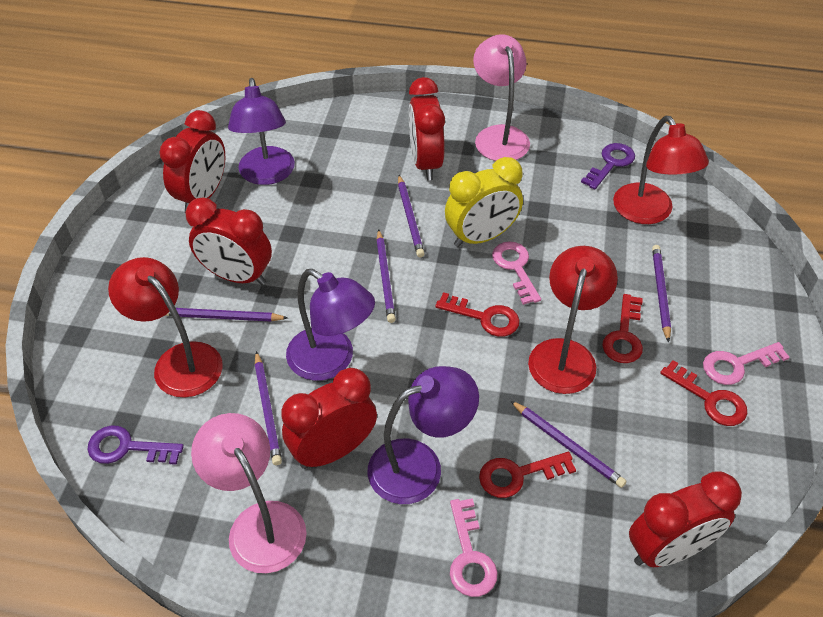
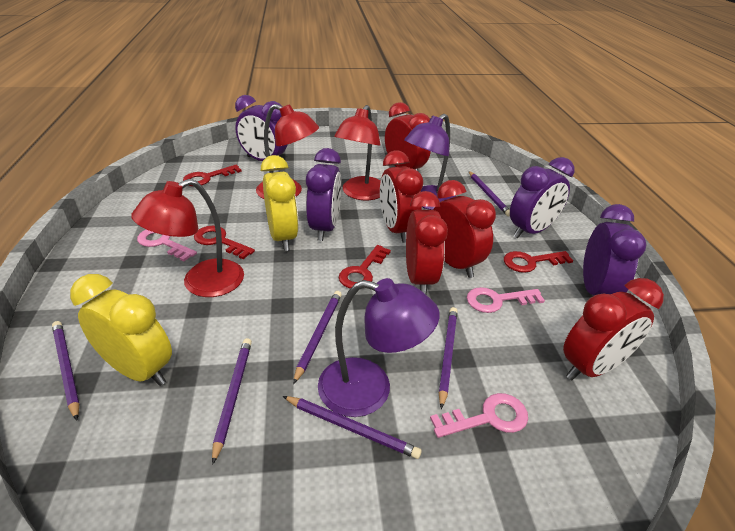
pink lamp: [191,413,307,573] [473,34,530,161] = 2 -> none = 0
purple clock: none = 0 -> [235,95,288,161] [306,148,341,241] [510,157,575,239] [583,204,647,296] = 4
purple key: [87,425,184,465] [581,143,635,190] = 2 -> none = 0
purple lamp: [228,78,295,185] [286,269,375,381] [368,366,479,504] = 3 -> [318,278,440,417] [404,114,456,210] = 2
yellow clock: [445,157,523,247] = 1 -> [70,274,172,386] [261,155,299,251] = 2

